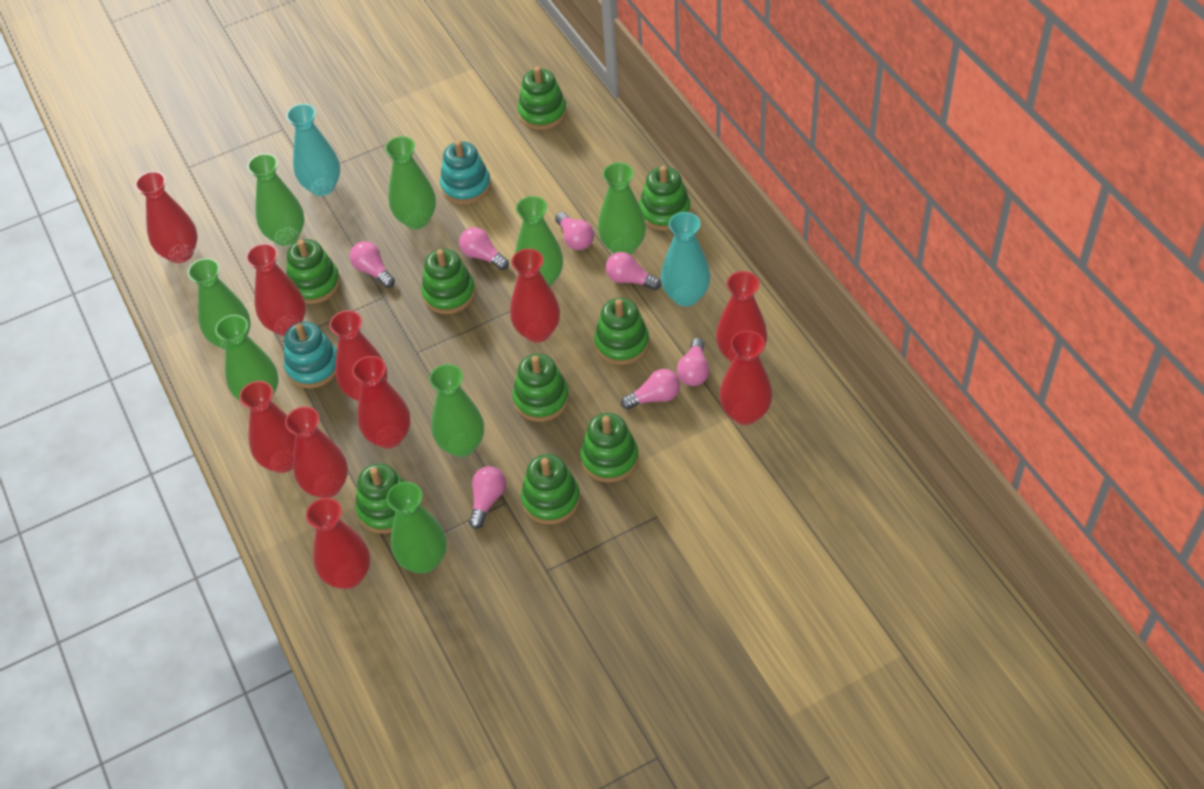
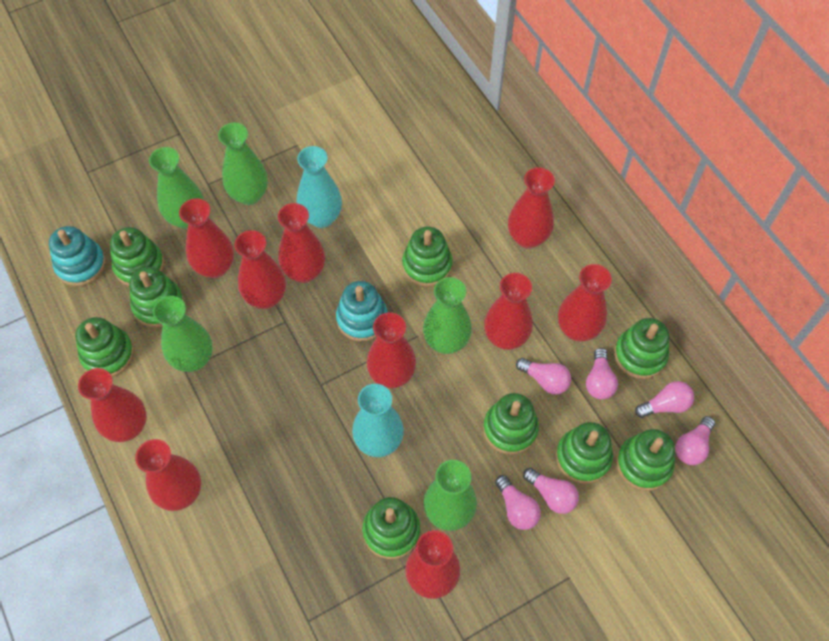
green vase: [188,258,251,350] [215,315,279,401] [247,153,305,246] [385,136,436,229] [386,482,447,573] [429,364,484,457] [515,196,563,287] [598,162,646,255] = 8 -> [149,147,204,229] [153,296,213,372] [218,123,268,205] [423,277,472,354] [424,460,477,531] = 5
pink light bulb: [350,241,395,288] [459,227,509,270] [469,466,506,529] [555,212,594,250] [606,252,661,290] [621,369,680,409] [677,338,710,386] = 7 -> [495,475,541,530] [516,358,571,395] [523,468,579,514] [586,348,618,400] [635,381,694,418] [675,416,715,465] = 6

